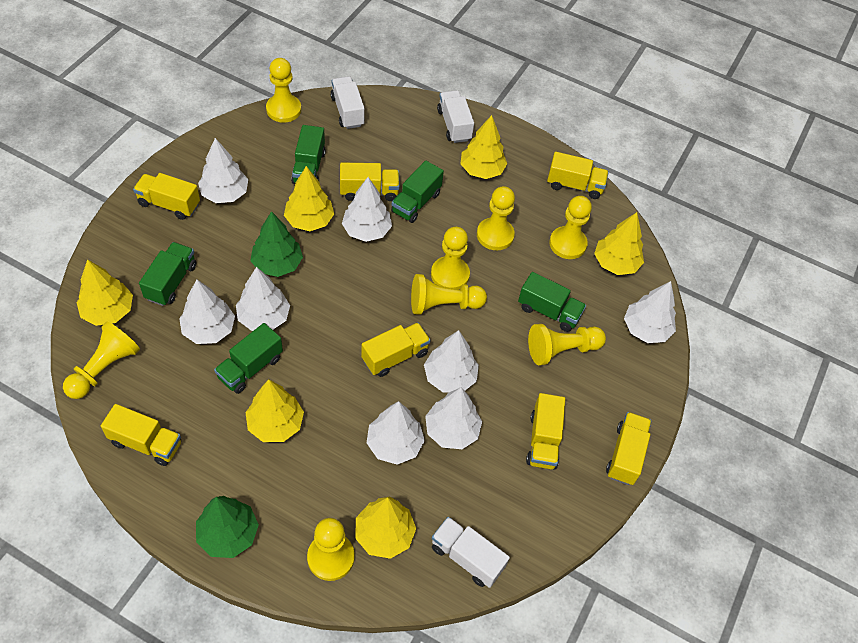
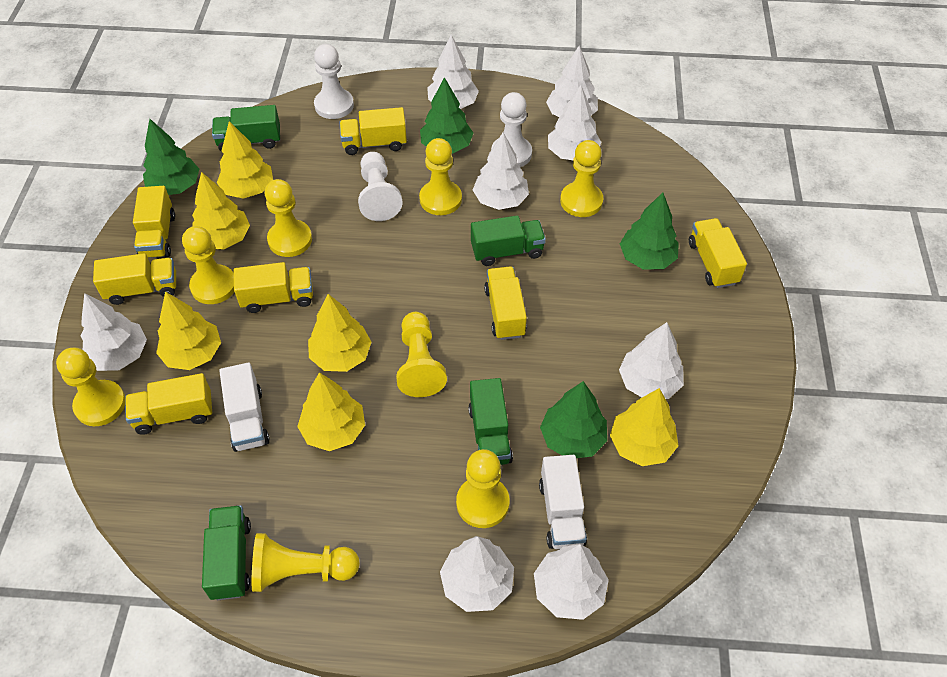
green tree: [196,496,259,558] [250,211,303,277] = 2 -> [143,119,199,195] [420,77,473,153] [540,381,607,458] [620,193,679,270] = 4
green truck: [139,242,196,306] [214,323,283,394] [291,125,326,184] [391,160,444,223] [518,272,586,332] = 5 -> [202,505,251,600] [212,105,280,152] [468,378,513,465] [471,216,546,266] = 4
white pawn: none = 0 -> [314,44,354,119] [358,152,403,221] [491,92,532,167] = 3
white truck: [330,76,365,129] [432,517,510,588] [437,90,474,143] = 3 -> [219,363,270,452] [539,455,587,549] = 2

